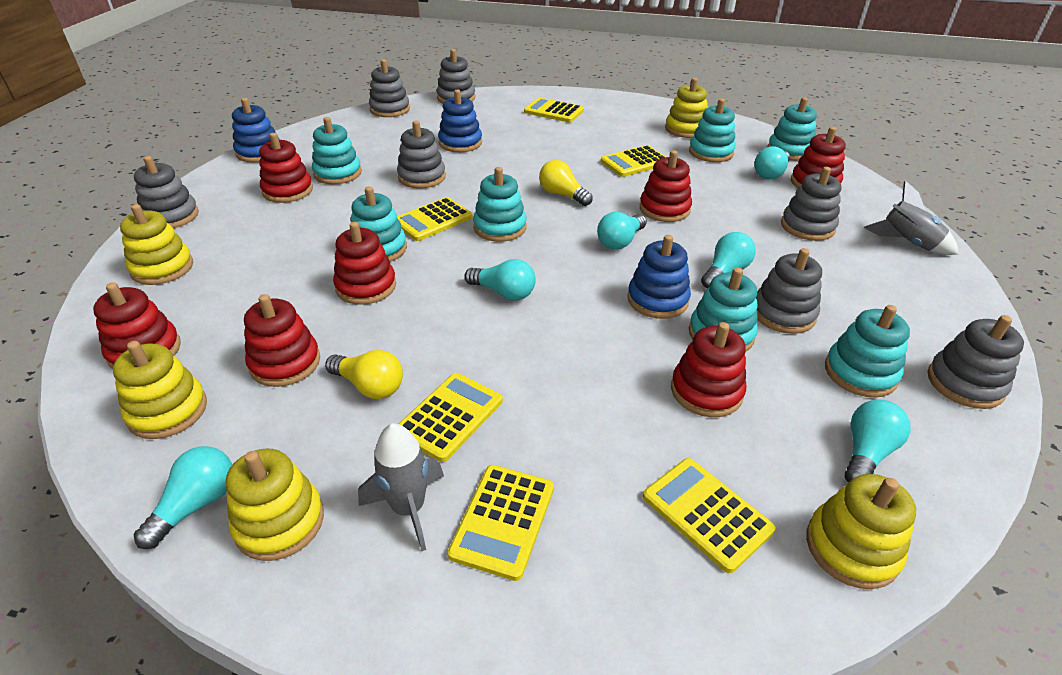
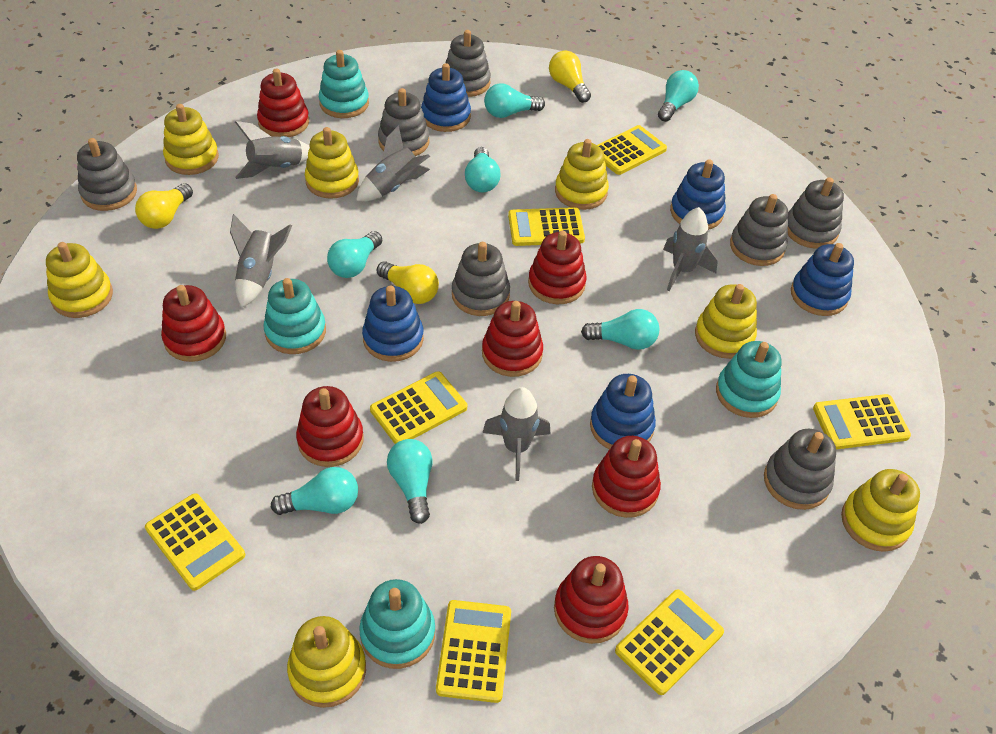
blue stacking toy: [232,98,280,162] [438,89,482,152] [627,235,691,319] = 3 -> [362,286,424,362] [421,63,471,132] [590,374,656,449] [670,160,726,230] [791,243,854,316] = 5
grey rocket: [358,423,444,551] [864,181,958,255] = 2 -> [230,214,292,308] [235,121,310,179] [356,125,430,201] [482,387,551,481] [663,207,718,291] = 5
turquoise light bulb: [134,446,232,549] [464,259,536,301] [597,212,647,250] [701,232,756,289] [755,146,790,179] [844,399,911,483] = 6 -> [271,467,358,515] [327,231,382,278] [387,439,433,524] [465,147,500,193] [484,83,545,118] [581,309,660,350] [658,70,699,122] = 7
turquoise stacking toy: [312,117,362,184] [351,186,407,262] [473,167,527,242] [689,99,736,162] [689,267,758,352] [768,97,817,161] [825,305,910,398] = 7 -> [263,278,326,354] [319,50,369,118] [359,579,435,669] [716,341,782,418] = 4
yellow calculator: [397,197,473,241] [399,373,503,462] [448,465,554,581] [524,98,584,122] [601,145,666,177] [643,458,776,573] = 6 -> [145,493,245,591] [370,371,467,444] [436,600,511,703] [508,207,585,246] [597,125,667,175] [615,589,724,695] [813,394,911,449] = 7
yellow light bulb: [325,350,403,399] [539,160,593,206] = 2 -> [135,183,193,229] [377,261,439,304] [549,51,591,103] = 3
yellow stacking toy: [113,341,207,439] [120,204,193,285] [226,449,324,561] [665,78,708,138] [806,474,916,589] = 5 -> [46,242,113,318] [163,104,219,175] [287,616,366,708] [305,127,359,199] [555,139,609,210] [695,284,757,359] [841,469,920,552] = 7

